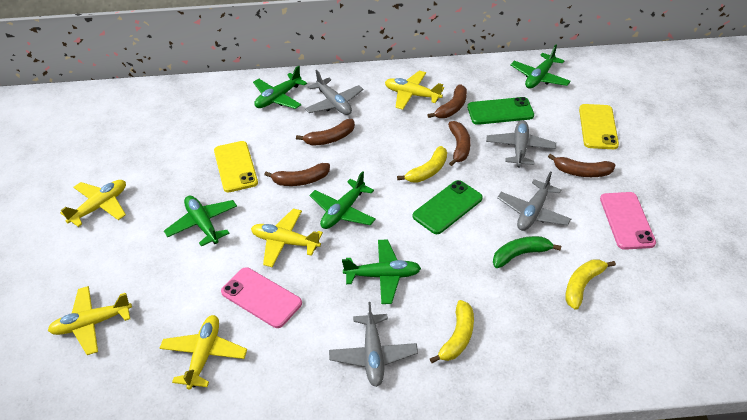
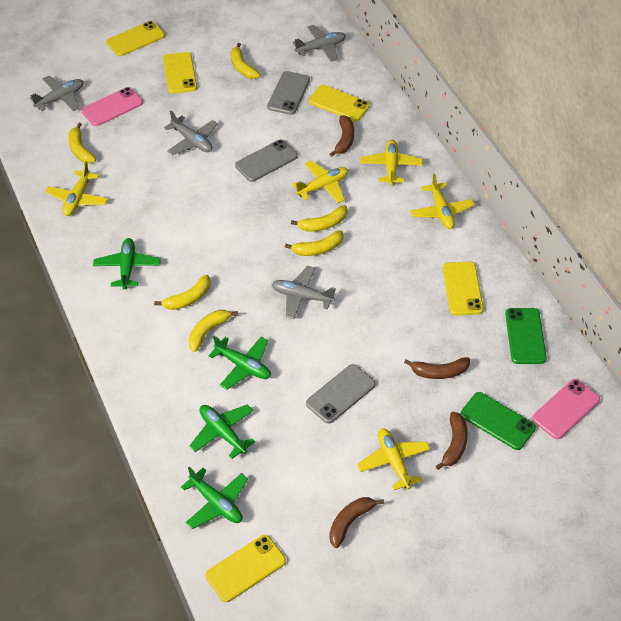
brown banana: [264,163,330,186] [296,119,355,146] [428,84,467,118] [448,121,471,166] [548,154,616,177] = 5 -> [329,497,384,548] [330,115,354,157] [404,358,470,379] [436,412,468,470] = 4
green banana: [493,236,561,268] = 1 -> none = 0
green plane: [164,196,237,247] [253,66,307,109] [310,171,376,229] [342,239,421,304] [510,45,571,89] = 5 -> [93,238,161,290] [181,467,248,529] [189,405,255,459] [209,336,271,390] = 4
grey phone: none = 0 -> [235,140,298,182] [267,71,310,115] [306,364,375,424] = 3
yellow banana: [397,146,447,183] [430,300,474,363] [565,260,616,310] = 3 -> [68,123,96,163] [154,275,211,310] [188,310,238,352] [231,43,260,79] [285,230,343,256] [291,205,348,232] = 6
yellow phone: [214,141,258,192] [579,104,619,149] = 2 -> [107,21,165,56] [163,52,197,94] [205,535,286,602] [309,85,370,122] [443,262,484,315] = 5

